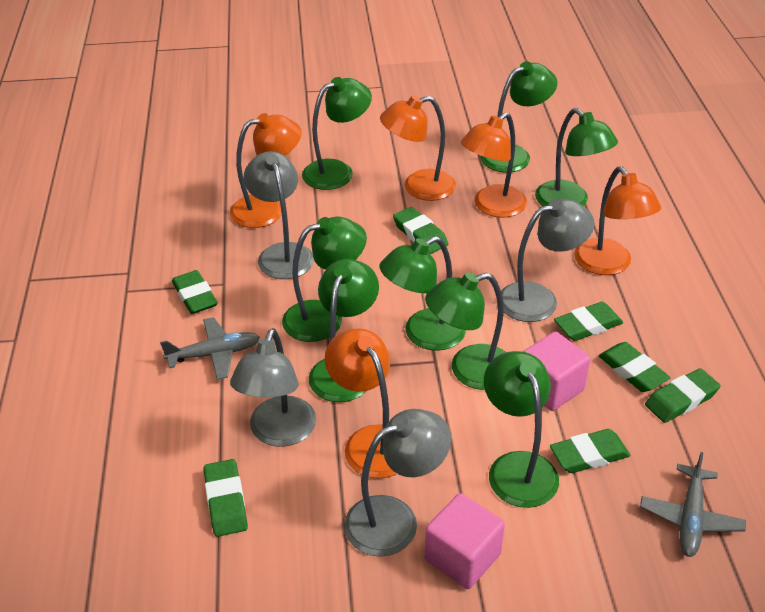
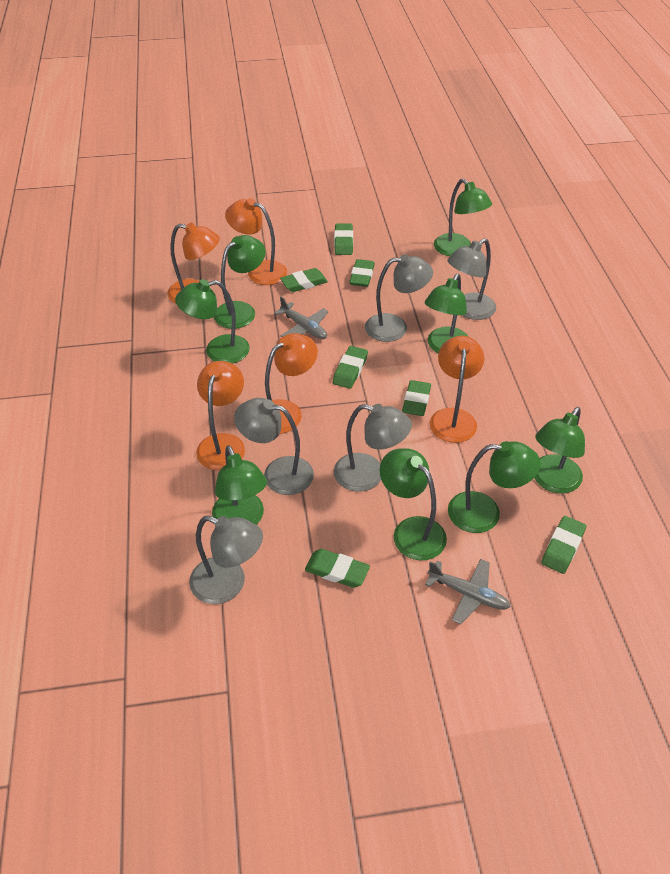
grey lamp: [230,328,316,447] [244,151,314,279] [344,409,451,557] [501,199,594,322] = 4 -> [189,516,263,604] [234,398,314,495] [334,404,412,492] [365,254,433,342] [447,238,496,320] = 5
pink cube: [425,493,505,589] [523,331,590,411] = 2 -> none = 0

